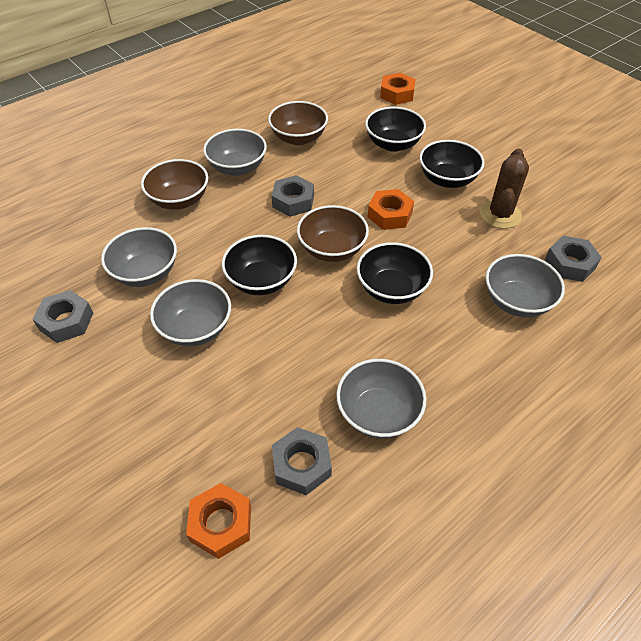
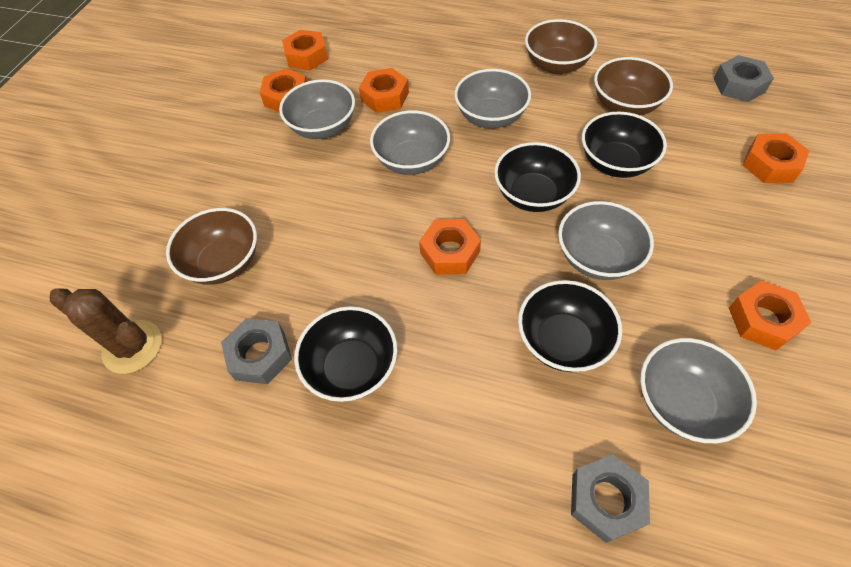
grey nut: [33,290,93,343] [271,175,314,217] [272,427,332,495] [545,236,602,282] = 4 -> [221,318,292,384] [571,455,650,543] [714,55,774,102] = 3
orange nut: [186,483,251,559] [368,189,414,230] [380,73,416,105] = 3 -> [260,68,307,112] [282,30,328,70] [359,68,409,113] [419,219,481,275] [729,280,811,350] [742,133,810,183] = 6

